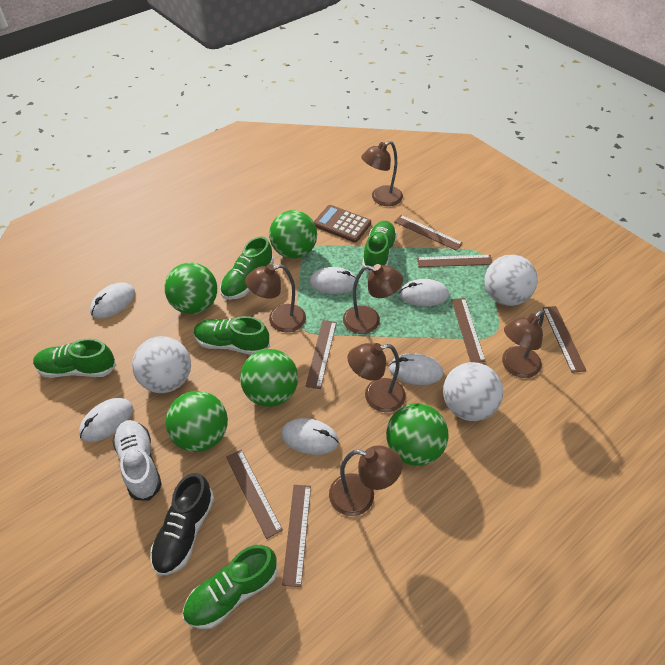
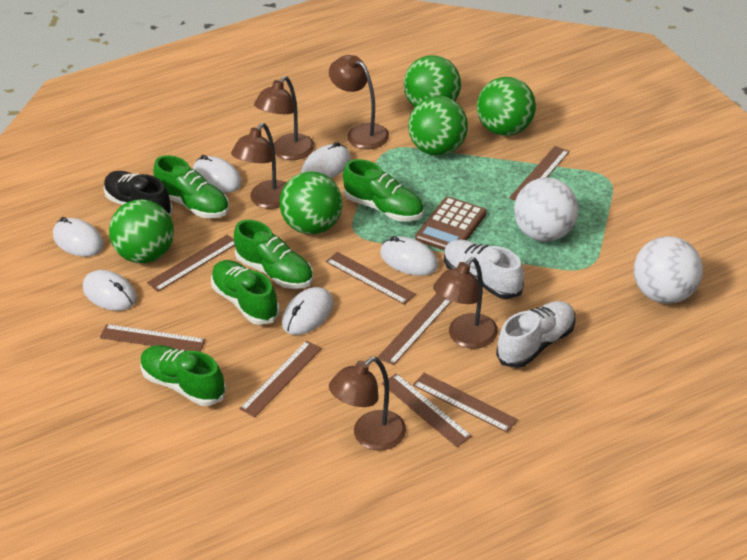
brown lamp: [245,264,306,332] [329,445,403,516] [343,264,403,334] [347,343,406,412] [361,141,403,206] [502,310,544,378] = 6 -> [231,123,286,209] [254,76,315,160] [329,55,389,149] [329,357,406,451] [433,257,498,349] = 5
brown ruler: [226,450,283,539] [282,485,311,587] [305,320,337,389] [394,215,463,251] [417,255,492,267] [451,298,486,363] [543,306,586,373] = 7 -> [100,324,206,352] [147,235,235,292] [239,341,322,417] [326,252,416,305] [378,293,452,365] [382,373,472,447] [413,373,518,433] [509,146,570,201] = 8
white ball: [132,336,191,393] [443,362,503,421] [484,255,538,306] = 3 -> [514,177,579,242] [634,236,703,304] = 2
white shoe: [112,420,162,501] = 1 -> [444,239,524,299] [496,301,575,368] = 2

